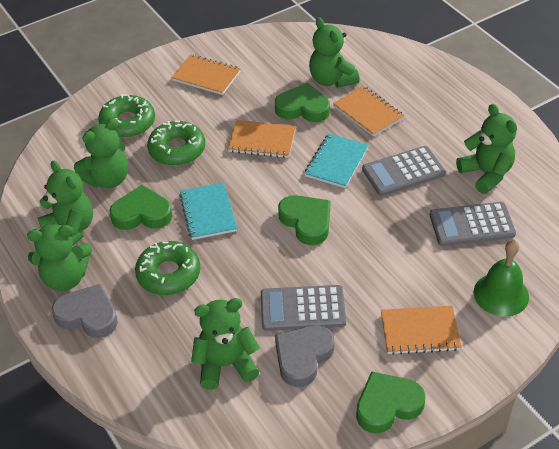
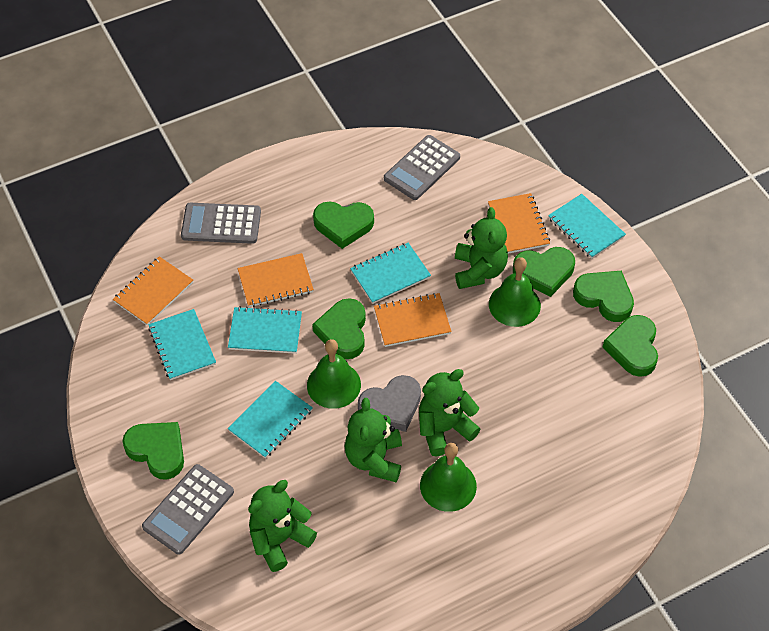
green bell: [474,240,529,317] = 1 -> [307,339,361,409] [420,443,477,512] [489,257,541,327] = 3
green donut: [98,94,155,138] [135,241,201,295] [147,121,205,166] = 3 -> none = 0
green heart: [109,185,172,230] [275,83,330,122] [278,195,330,245] [356,371,425,434] = 4 -> [122,422,184,480] [312,298,366,359] [313,201,374,249] [513,247,575,297] [573,271,634,322] [602,315,658,377] = 6
green teddy bear: [27,224,92,291] [38,160,93,246] [74,118,128,188] [191,298,260,390] [309,17,360,88] [456,104,517,194] = 6 -> [248,480,317,572] [345,398,402,482] [419,369,481,457] [455,207,508,289] = 4
grey heart: [52,284,118,338] [275,325,334,387] = 2 -> [358,375,421,432] = 1
turquoise notebook: [179,182,237,240] [304,134,369,188] = 2 -> [148,309,216,380] [228,306,302,354] [228,381,313,459] [350,243,431,304] [548,194,626,259] = 5

